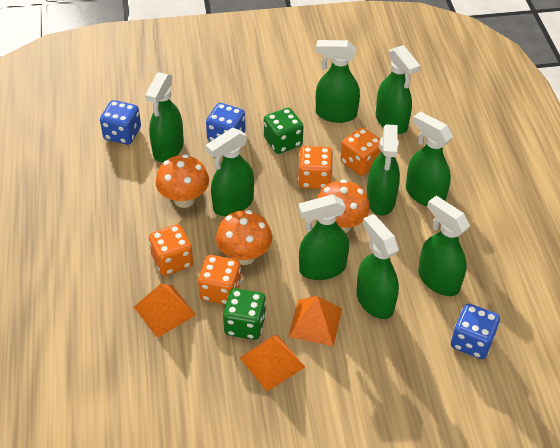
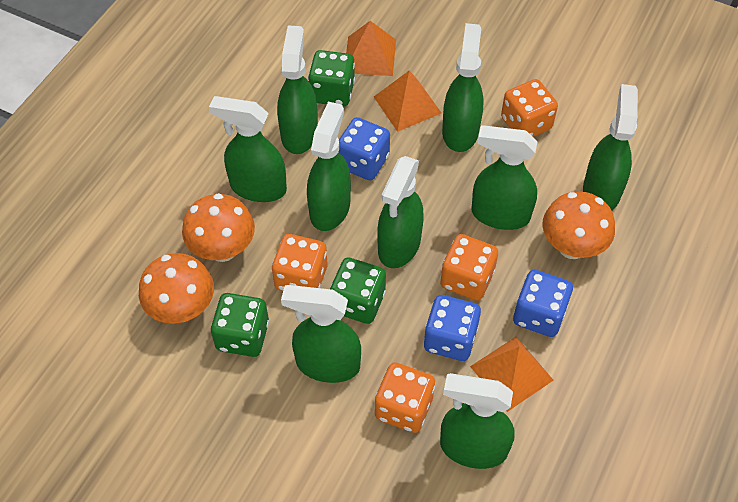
green dice: [223,288,266,340] [264,108,303,154] = 2 -> [211,293,269,357] [308,50,355,107] [330,258,386,324] = 3

